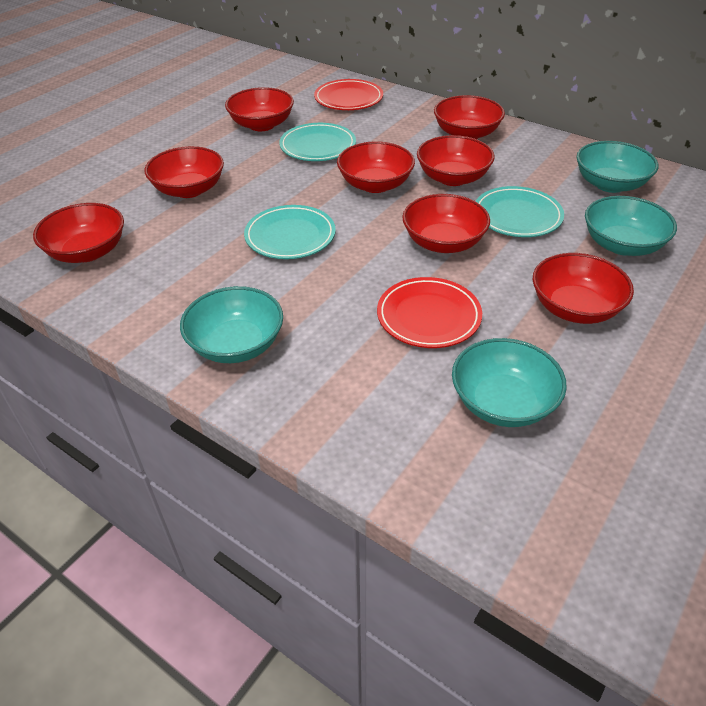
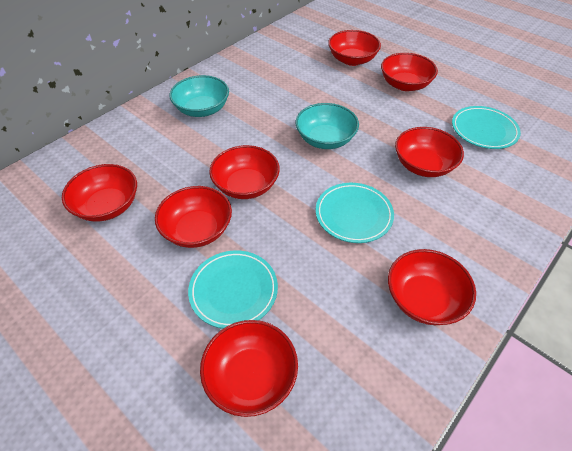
red plate: [314,79,383,110] [377,277,482,348] = 2 -> none = 0
turquoise bowl: [180,286,283,363] [452,338,567,427] [577,141,658,193] [585,196,677,256] = 4 -> [169,75,229,117] [296,103,359,149] = 2

